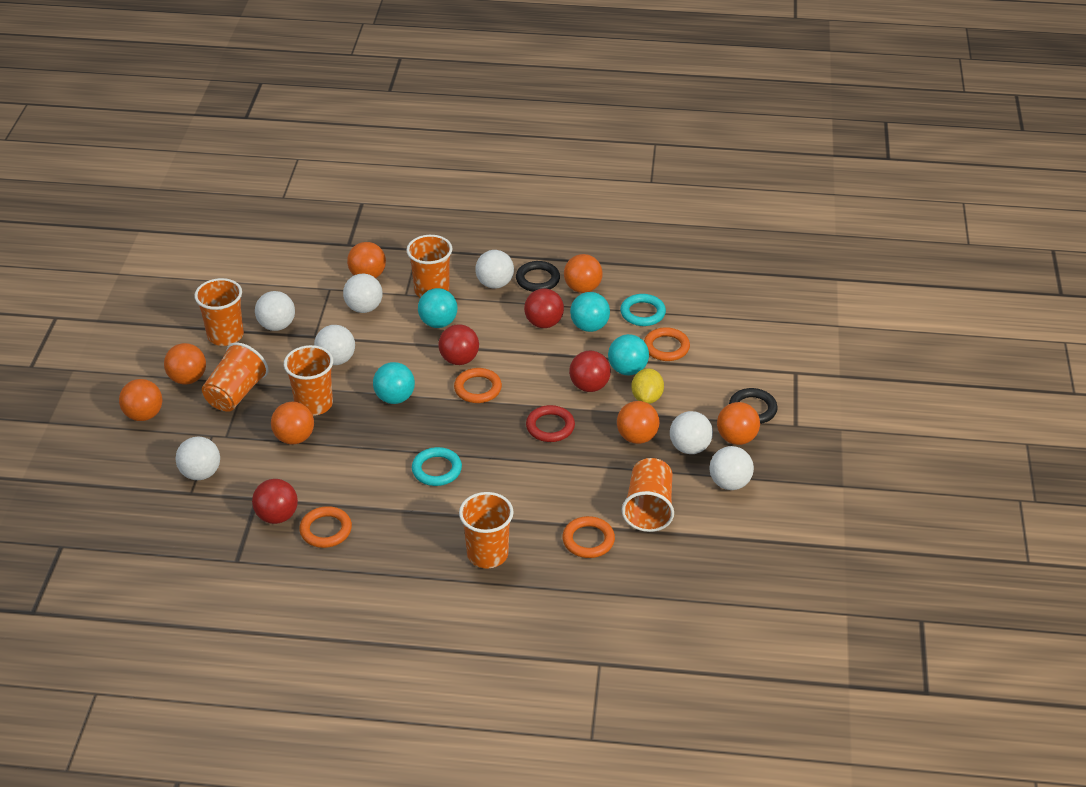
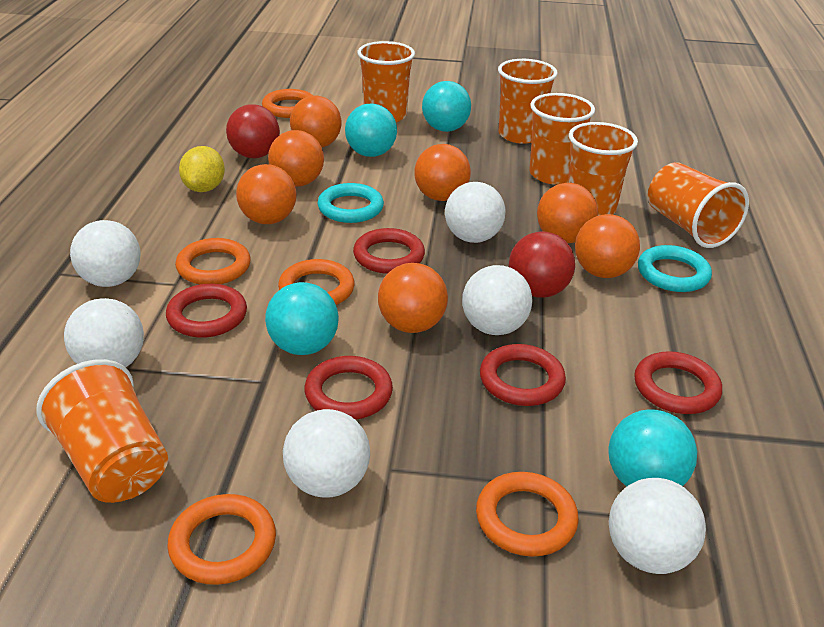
black ring: [516,261,560,292] [729,388,778,424] = 2 -> none = 0
orange ring: [299,506,352,548] [454,368,502,403] [562,516,615,558] [644,327,690,361] = 4 -> [167,494,276,585] [175,238,251,285] [262,89,313,118] [278,259,355,305] [476,472,579,557] = 5
red ball: [252,479,298,524] [438,324,479,365] [524,288,564,328] [569,351,611,392] = 4 -> [226,104,280,158] [509,231,575,298] = 2
red ring: [526,405,575,442] = 1 -> [166,284,247,338] [304,356,393,420] [353,228,425,274] [480,344,566,406] [634,351,722,414] = 5
white ball: [175,437,220,480] [255,291,295,331] [314,325,355,365] [343,274,383,313] [475,250,514,289] [670,411,713,454] [709,446,754,490] = 7 -> [64,298,144,368] [70,220,141,287] [283,409,370,498] [445,182,506,243] [462,265,532,335] [609,478,706,574] = 6

